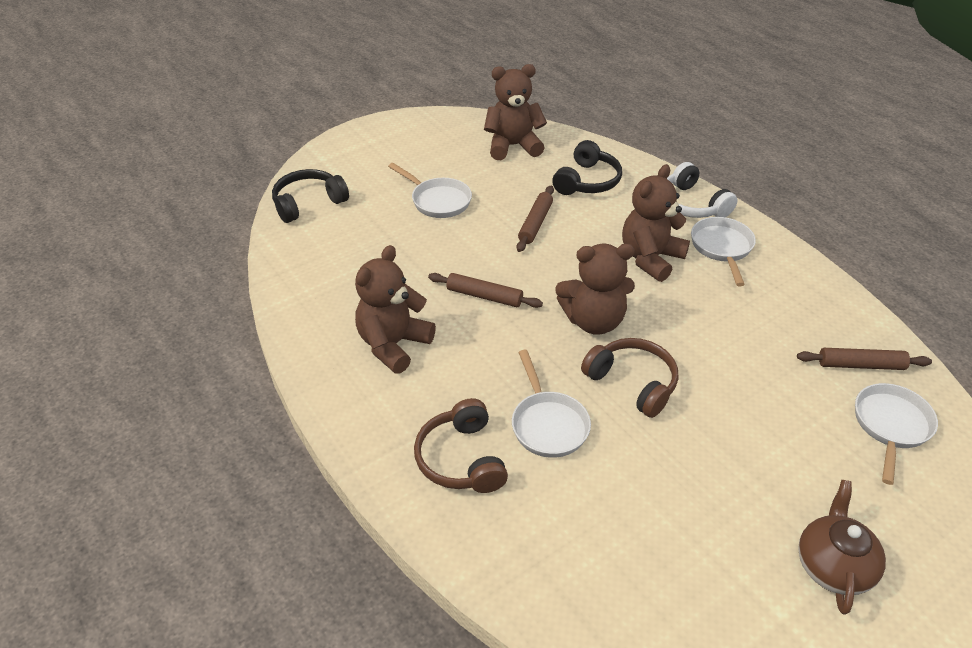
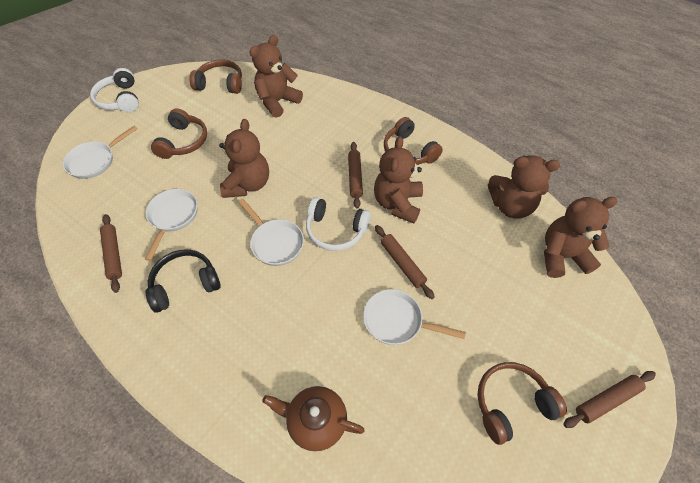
black headphones: [272,169,349,223] [552,140,622,195] = 2 -> [146,249,221,313] = 1
brown headphones: [414,398,508,493] [581,338,678,418] = 2 -> [151,108,207,159] [189,60,242,94] [384,117,443,165] [477,362,567,445] = 4
brown rolling pin: [428,273,543,308] [517,185,554,252] [797,348,932,370] = 3 -> [100,214,122,293] [348,142,363,209] [375,225,435,299] [563,371,656,428] = 4
brown teddy bear: [355,245,436,374] [484,64,547,160] [555,244,635,335] [622,164,690,282] = 4 -> [219,119,269,198] [250,35,303,118] [374,136,423,223] [488,156,560,218] [544,197,618,278] = 5
white headphones: [667,162,738,218] = 1 -> [90,68,139,112] [306,197,371,251] = 2

